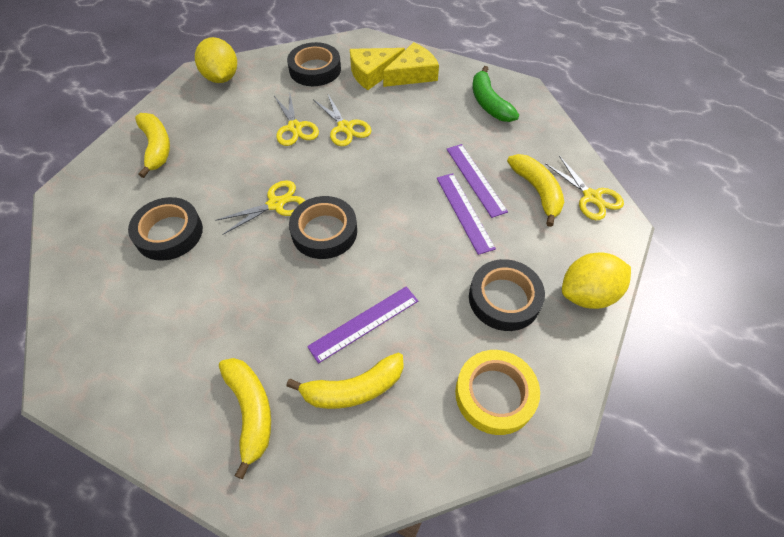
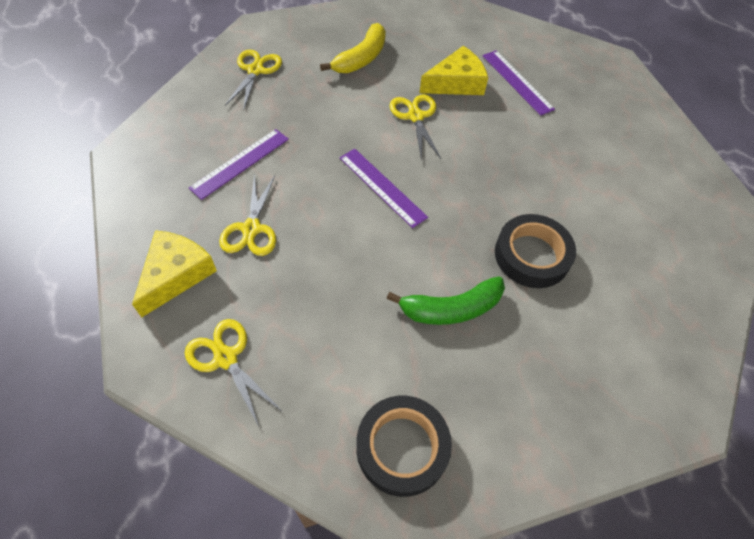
black tape: [128,197,203,261] [287,42,341,86] [289,196,357,259] [469,259,545,331] = 4 -> [356,396,452,497] [495,214,576,288] = 2
yellow banana: [135,113,170,178] [219,358,271,479] [287,352,404,409] [507,154,565,227] = 4 -> [320,23,386,73] = 1
yellow lemon: [195,37,237,83] [562,252,631,309] = 2 -> none = 0
yellow tape: [455,350,540,435] = 1 -> none = 0

